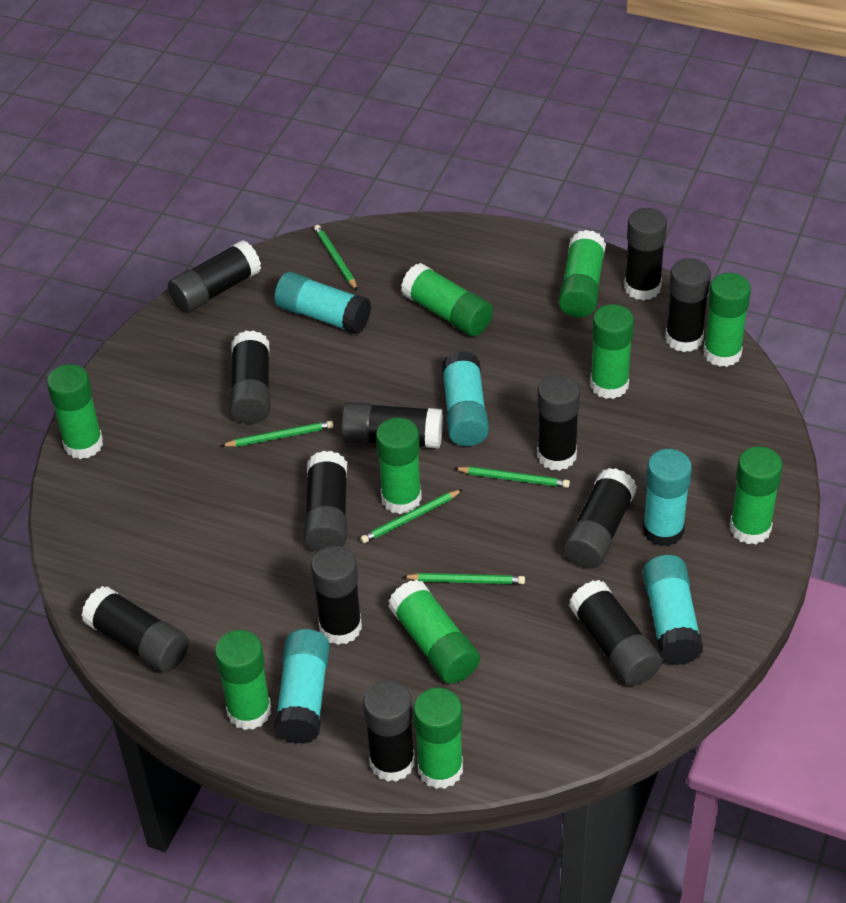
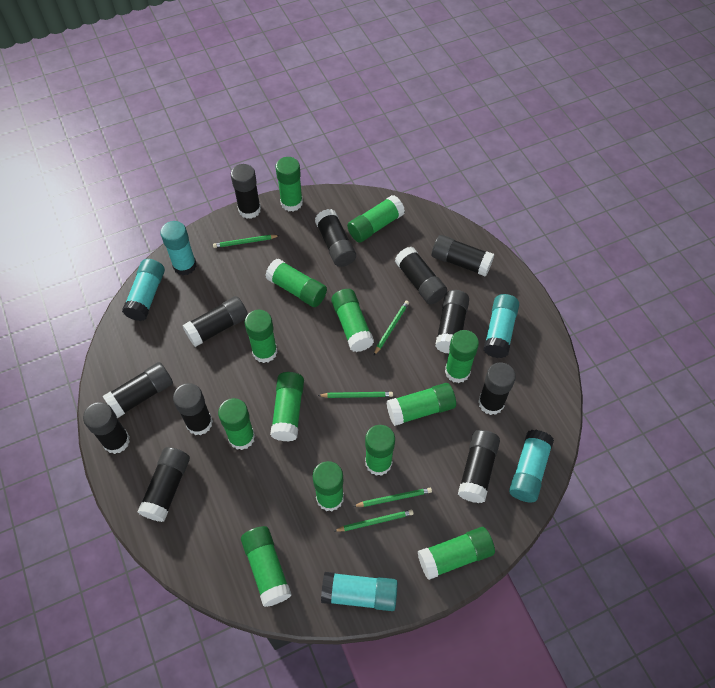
green glue stick: [47,364,103,459] [215,630,271,730] [376,417,422,514] [388,580,480,684] [401,263,493,336] [413,688,463,789] [559,230,606,318] [590,304,634,399] [703,273,751,367] [730,446,783,544] = 10 -> [218,398,255,450] [241,526,292,607] [245,310,278,363] [266,259,327,307] [270,372,304,442] [275,157,303,211] [312,461,344,512] [331,289,374,352] [347,195,405,243] [365,425,395,476] [386,383,456,426] [418,527,495,580] [445,330,479,383] = 13

